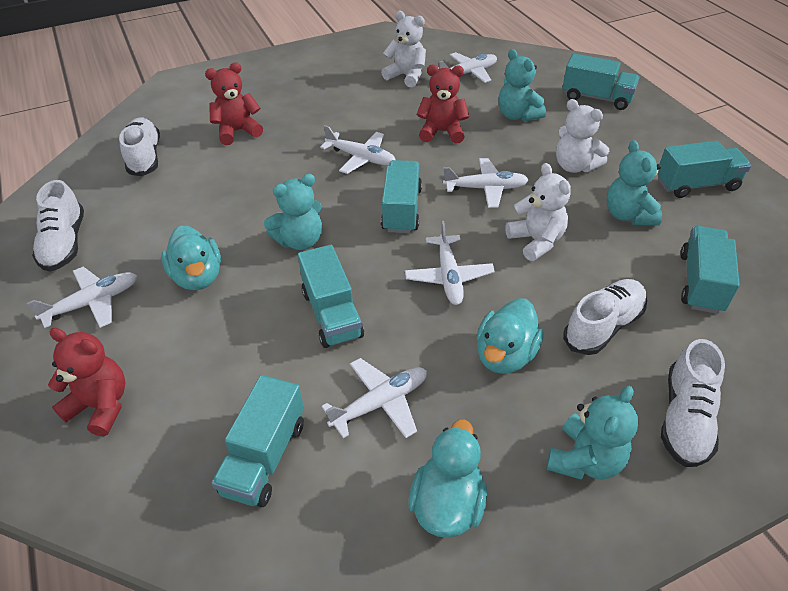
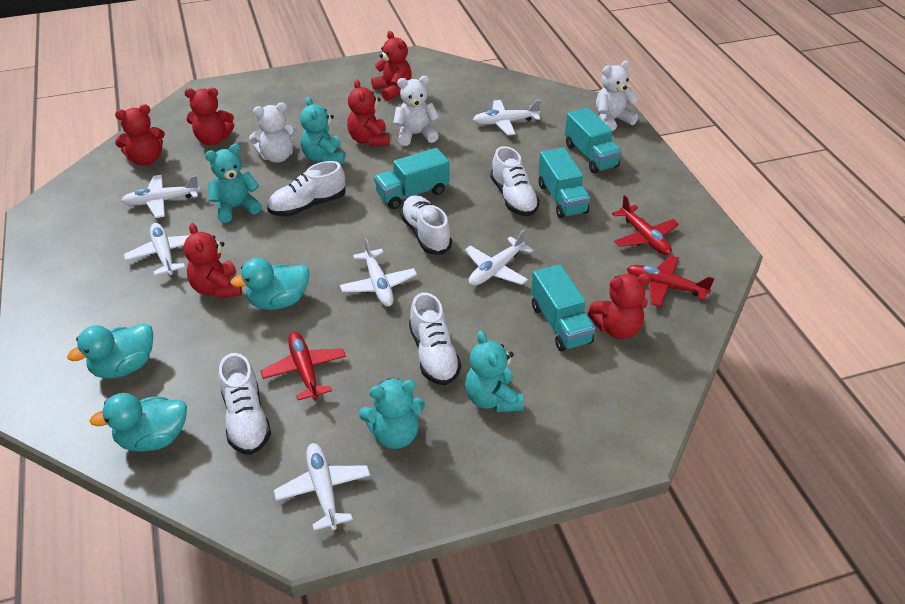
red plane: none = 0 -> [261,332,346,400] [612,195,679,255] [627,255,714,307] = 3
red teddy bear: [48,328,126,436] [205,62,263,145] [417,65,469,144] = 3 -> [115,105,165,165] [184,88,234,145] [184,223,242,298] [347,80,390,146] [371,31,412,101] [588,273,651,339] = 6
turquoise truck: [211,375,304,507] [298,245,364,348] [381,160,422,233] [562,54,640,110] [658,140,751,198] [680,226,740,314] = 6 -> [374,148,449,209] [531,264,596,352] [538,147,590,218] [565,107,622,173] = 4
white shoe: [32,180,84,272] [119,118,160,176] [563,279,647,355] [661,339,725,467] = 4 -> [219,353,271,455] [267,161,345,216] [400,195,452,255] [409,292,461,385] [490,146,540,216] = 5

